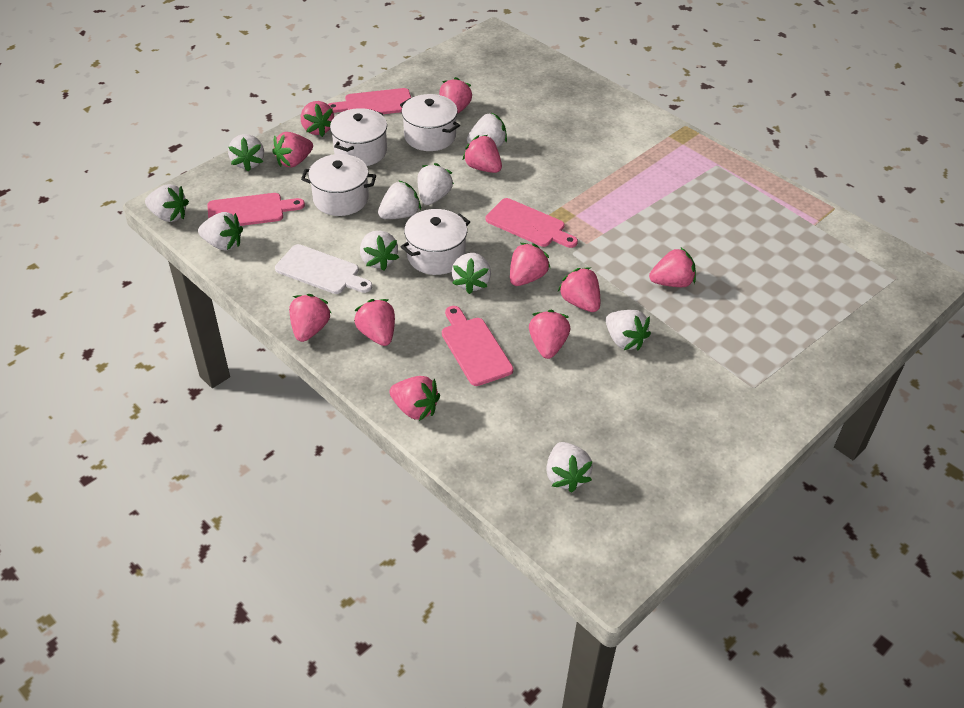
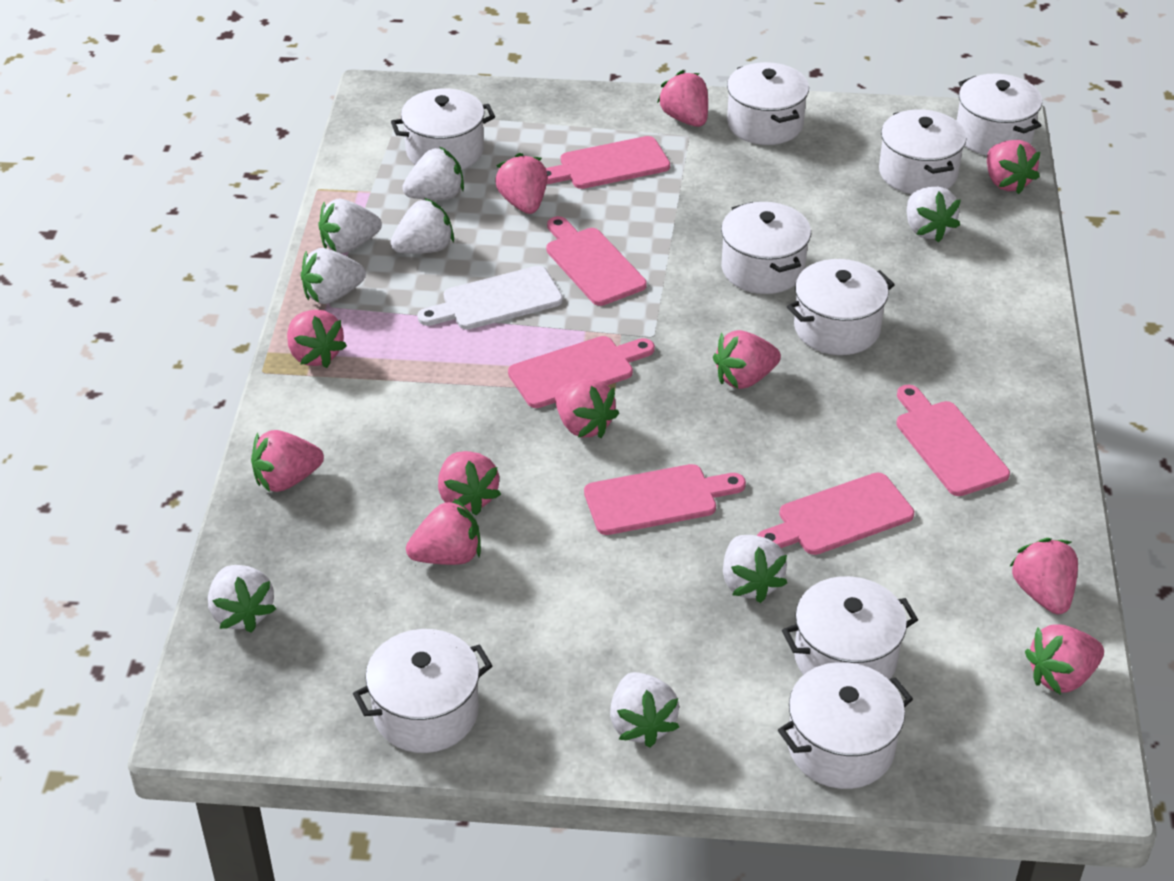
pink cutting board: [207,193,305,226] [328,88,411,114] [442,306,513,386] [485,198,578,248] = 4 -> [508,336,655,408] [546,136,670,189] [546,216,647,306] [584,464,746,535] [757,472,914,555] [896,385,1010,496] = 6
white pot: [301,154,376,216] [330,108,387,166] [400,94,460,151] [401,209,470,275] = 4 -> [353,629,492,753] [391,89,495,170] [721,202,811,294] [727,62,809,145] [778,662,913,789] [782,576,918,679] [787,259,895,355] [879,109,967,194] [957,74,1042,156] = 9
white strawberry: [145,184,189,222] [198,212,243,251] [228,134,264,172] [360,231,399,270] [378,181,421,219] [417,163,454,205] [451,253,491,294] [467,113,507,147] [546,442,593,492] [606,310,651,350] = 10 -> [208,565,276,633] [301,248,366,304] [318,199,382,253] [391,198,454,254] [402,146,464,200] [610,672,679,747] [723,535,787,603] [907,187,961,242] = 8

